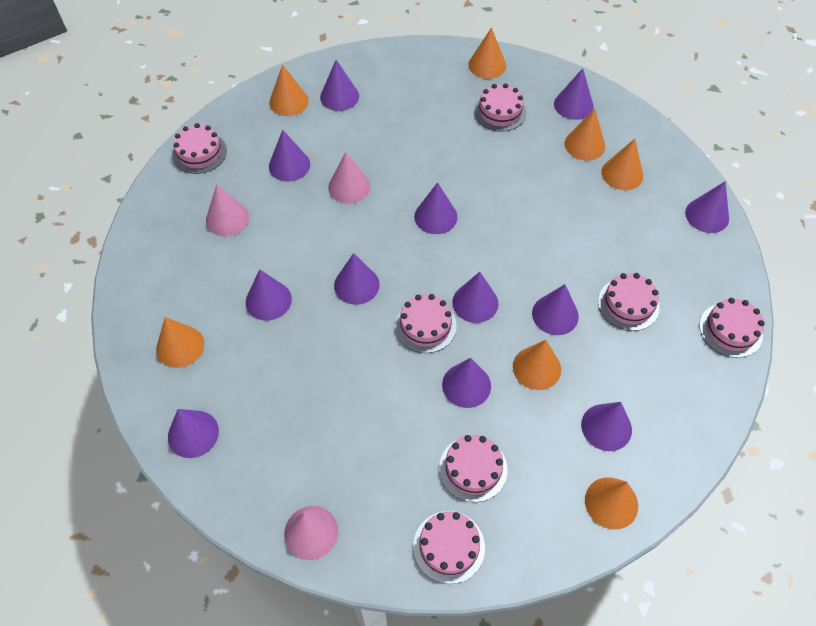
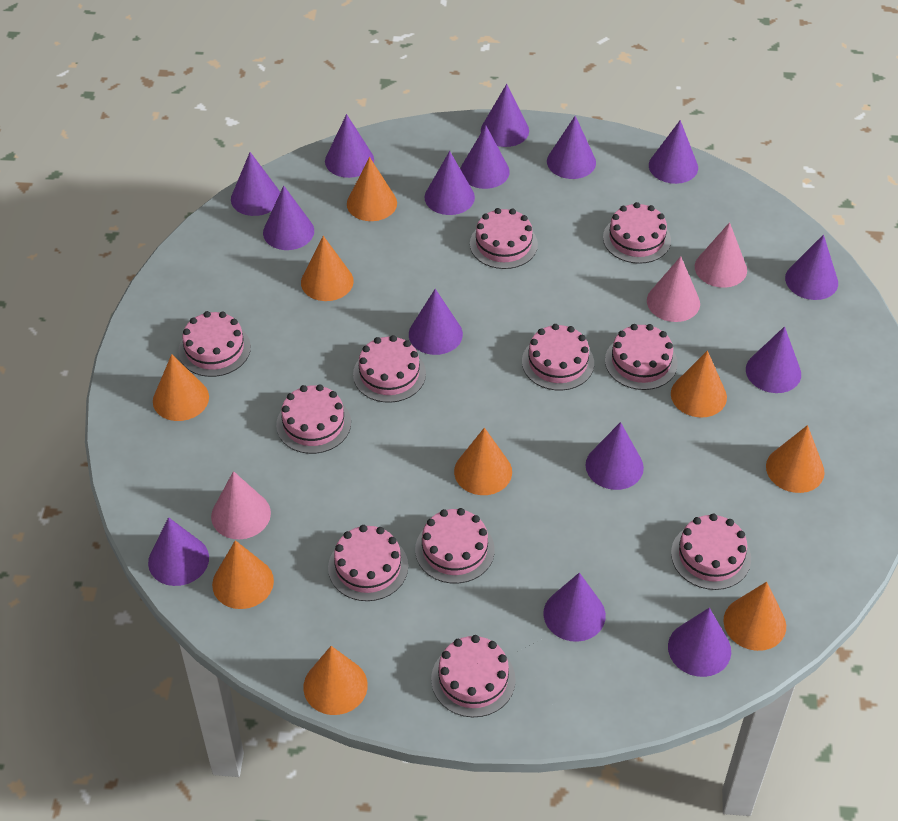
orange cone: [156,317,204,368] [269,64,309,116] [468,27,506,79] [513,340,561,390] [564,109,605,161] [585,477,638,529] [601,139,643,190] = 7 -> [153,354,209,421] [212,540,274,609] [301,236,354,301] [303,646,368,715] [347,157,397,221] [454,427,512,495] [671,350,727,418] [723,582,786,651] [766,425,825,493] = 9
pink cake: [172,123,227,174] [395,294,457,353] [413,511,485,584] [439,435,508,502] [474,83,526,132] [598,273,660,331] [699,298,765,358] = 7 -> [178,311,251,377] [276,384,351,454] [328,525,408,601] [353,335,426,403] [415,508,495,583] [431,635,516,717] [470,208,538,269] [522,324,594,390] [603,202,671,264] [605,324,678,390] [671,513,751,590] = 11
purple cone: [168,409,219,458] [246,269,292,321] [269,130,310,182] [320,60,359,111] [334,253,380,305] [414,182,457,234] [442,358,491,408] [452,272,498,323] [532,284,579,335] [554,68,593,120] [581,402,632,451] [685,181,729,233] = 12 -> [148,517,209,586] [231,152,280,216] [263,185,314,250] [325,114,374,178] [409,289,463,355] [424,151,475,215] [460,125,510,189] [481,84,529,147] [543,573,606,642] [547,116,596,179] [586,422,644,490] [649,120,698,184] [668,608,731,677] [746,326,801,393] [785,234,838,300] = 15

